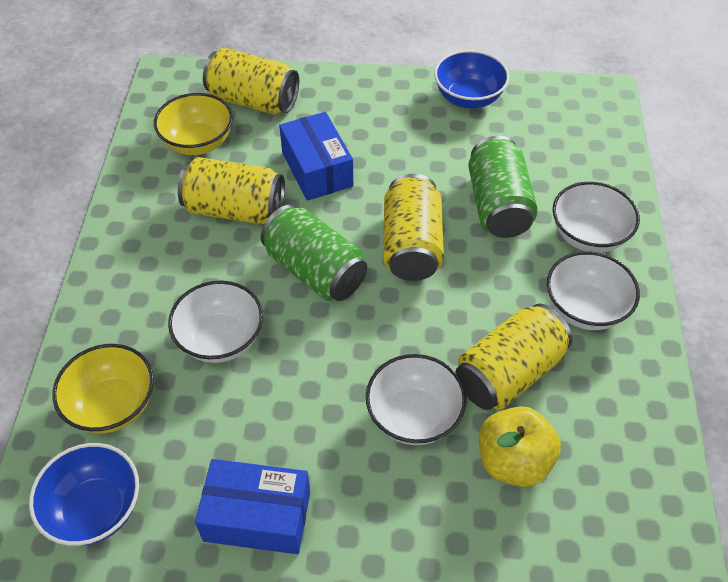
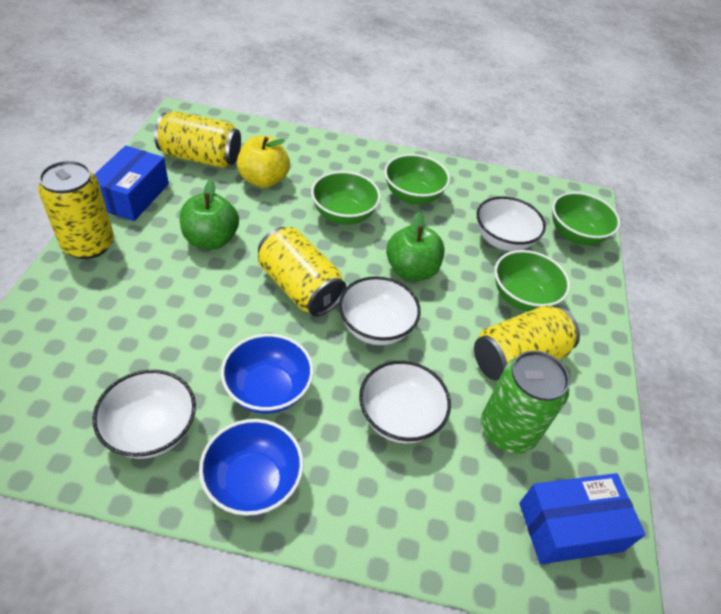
green apple: none = 0 -> [180,180,239,249] [386,212,445,281] = 2
green bowl: none = 0 -> [311,171,381,225] [384,154,450,204] [495,250,570,312] [552,192,620,245] = 4
green can: [261,205,367,301] [468,136,538,238] = 2 -> [481,350,570,453] = 1
yellow bowl: [52,344,154,434] [154,93,233,155] = 2 -> none = 0

